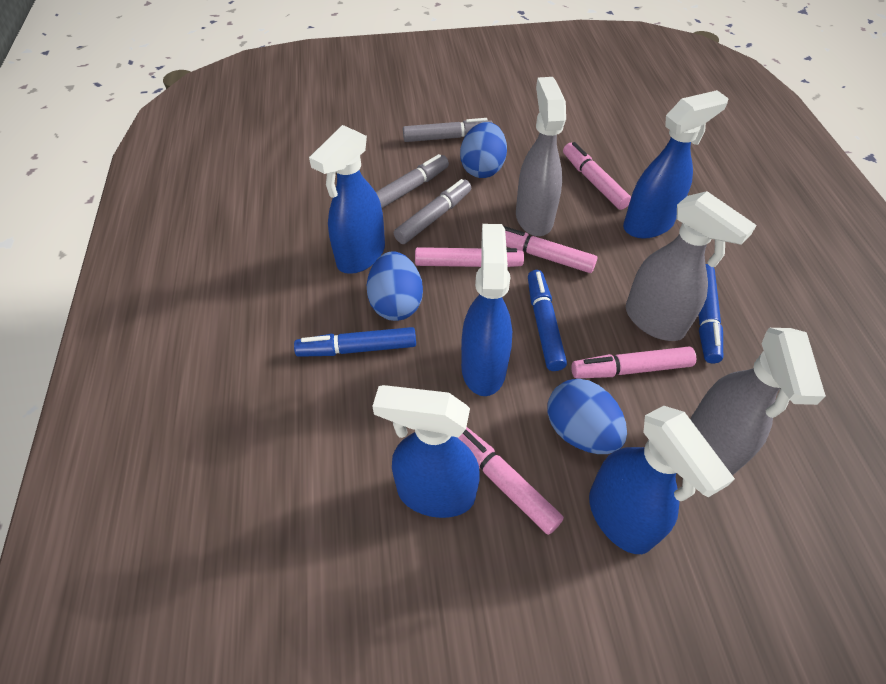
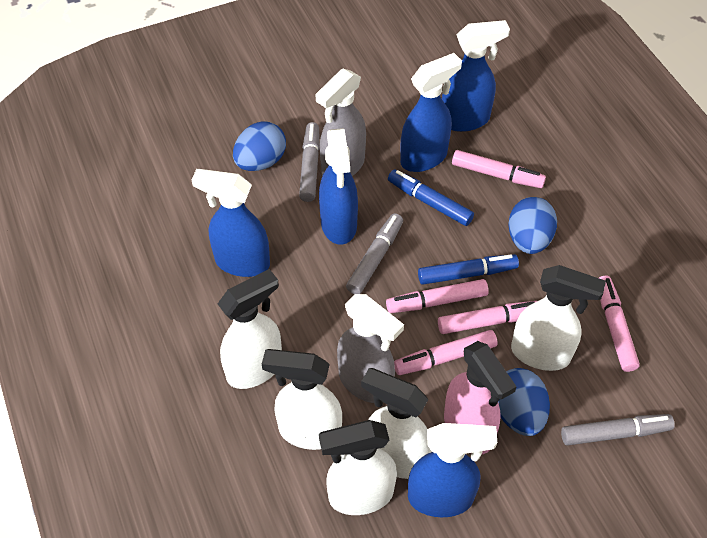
blue marker: [294,327,416,357] [528,270,567,371] [699,264,723,363] = 3 -> [388,169,474,226] [418,254,519,285] = 2
grey spray bottle: [516,77,566,236] [626,191,757,341] [690,328,826,476] = 3 -> [316,69,366,176] [337,294,404,403] = 2
pink spray bottle: none = 0 -> [444,341,517,454] = 1
white spray bottle: none = 0 -> [218,269,282,389] [262,349,342,450] [319,420,397,515] [361,368,431,479] [511,265,606,371] = 5

